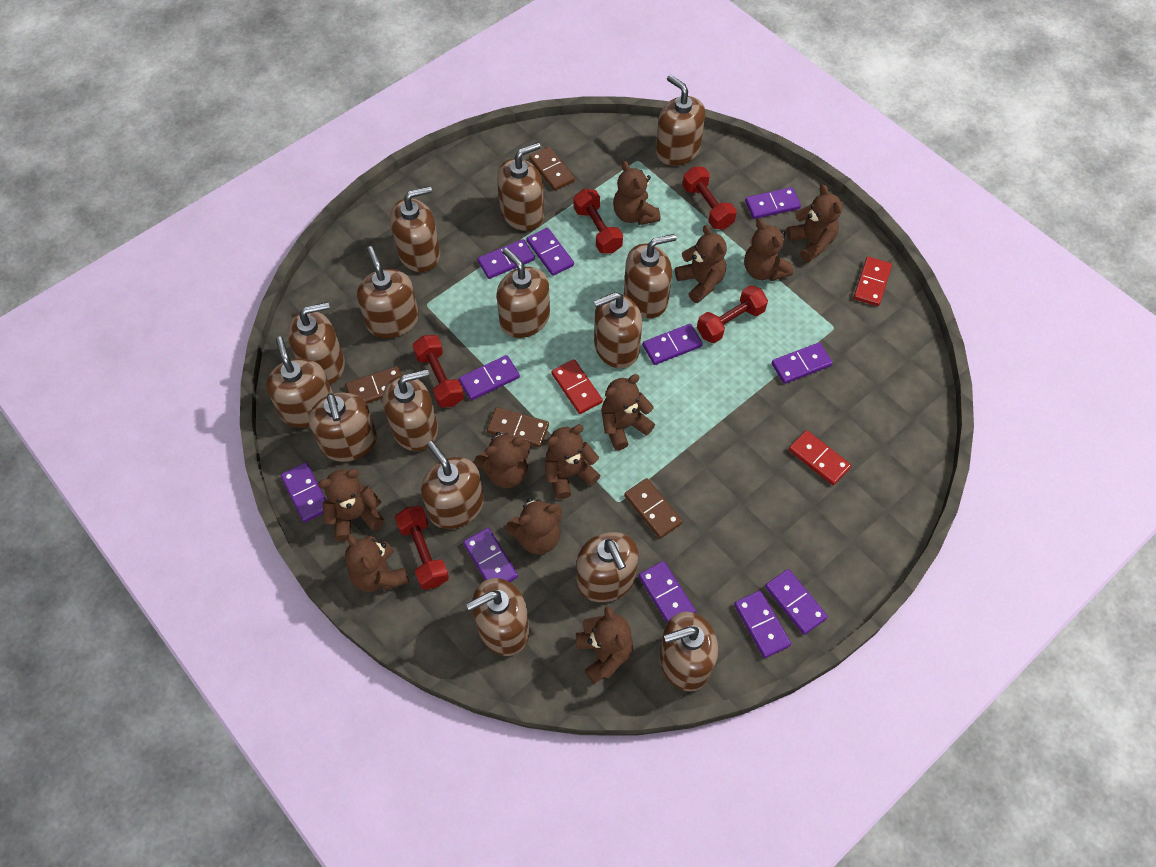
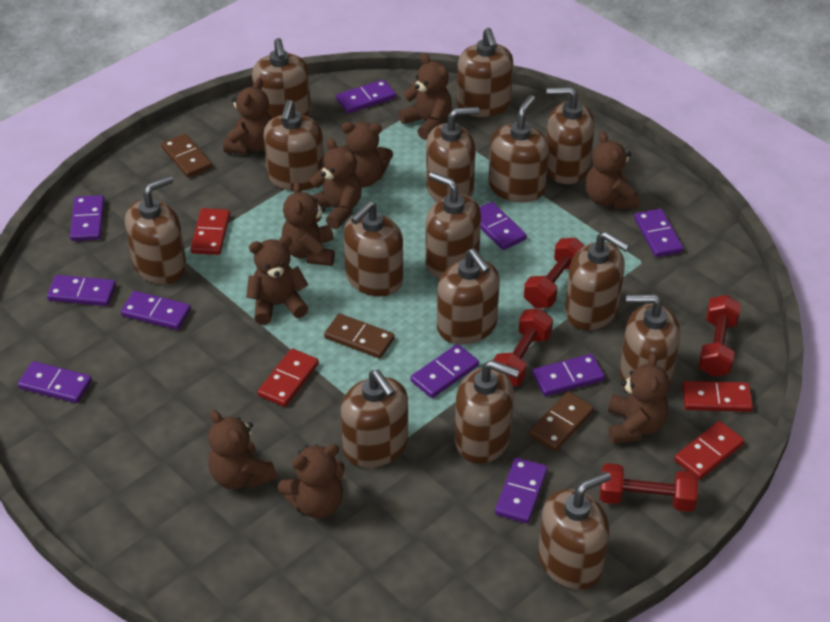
brown domino: [345,366,402,404] [487,407,549,447] [529,147,575,191] [624,478,683,539] = 4 -> [161,133,212,178] [324,313,395,358] [529,392,594,451] = 3
brown teddy bear: [318,469,385,541] [345,534,409,592] [474,432,531,488] [505,498,562,554] [545,425,601,499] [576,606,633,684] [601,374,655,450] [613,161,660,225] [675,225,727,303] [744,219,793,281] [786,185,842,262] = 11 -> [208,410,277,489] [223,78,272,154] [246,236,308,325] [278,444,344,518] [282,182,335,266] [310,138,362,229] [342,122,393,187] [398,53,452,140] [586,131,639,209] [608,353,669,444] = 10
purple domino: [280,462,327,522] [459,355,520,400] [463,528,518,582] [478,239,535,279] [527,228,574,276] [638,561,696,623] [643,324,703,365] [734,590,791,658] [745,187,801,219] [765,569,828,635] [772,342,833,384] = 11 -> [18,361,92,403] [47,275,116,306] [70,195,105,241] [121,291,191,330] [336,79,396,113] [411,344,479,398] [480,202,527,250] [495,458,548,523] [532,354,605,396] [634,209,683,257] = 10
red domino: [552,359,603,414] [789,430,851,485] [854,257,892,306] = 3 -> [190,208,230,255] [258,349,319,407] [674,421,744,480] [682,381,753,412] = 4
red dumbbell: [395,506,449,590] [412,335,464,408] [574,189,623,254] [682,166,737,229] [697,285,768,343] = 5 -> [493,308,553,386] [524,238,585,308] [600,463,698,512] [698,295,741,377] = 4

